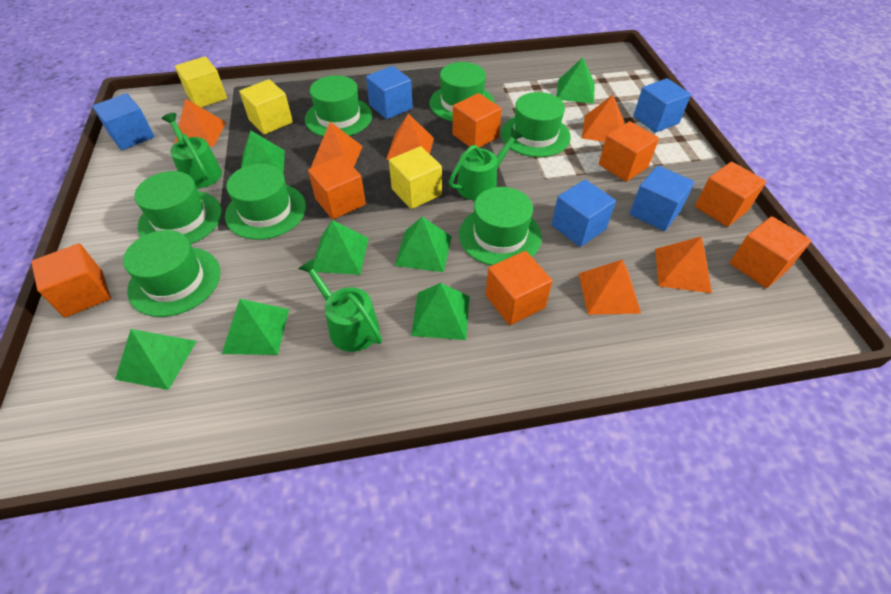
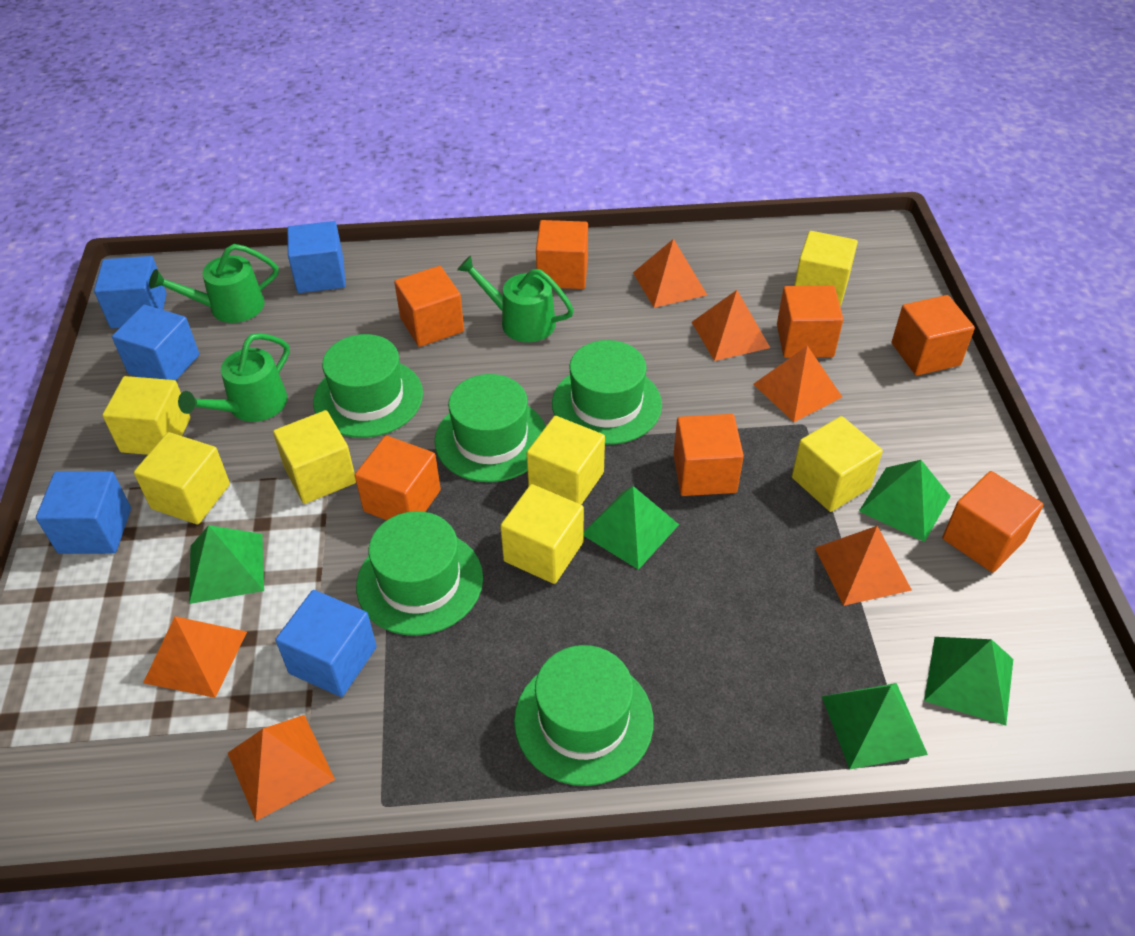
green hat: [123,230,220,317] [134,171,222,244] [225,164,306,240] [305,75,372,137] [429,62,495,122] [459,187,542,266] [501,92,571,157] = 7 -> [313,334,423,438] [356,511,483,636] [434,374,546,482] [514,645,654,786] [552,340,662,445] = 5
green pyramid: [115,329,197,390] [222,299,289,355] [241,130,285,173] [314,220,369,275] [395,217,452,272] [411,283,470,340] [557,57,595,104] = 7 -> [189,525,264,604] [584,486,679,570] [822,683,928,769] [859,460,950,542] [924,637,1013,726] = 5
yellow cube: [175,56,227,108] [239,79,293,135] [389,146,442,209] = 3 -> [102,376,190,455] [134,432,230,524] [273,410,356,504] [500,484,584,584] [527,416,605,505] [792,416,883,512] [794,231,858,306] = 7

